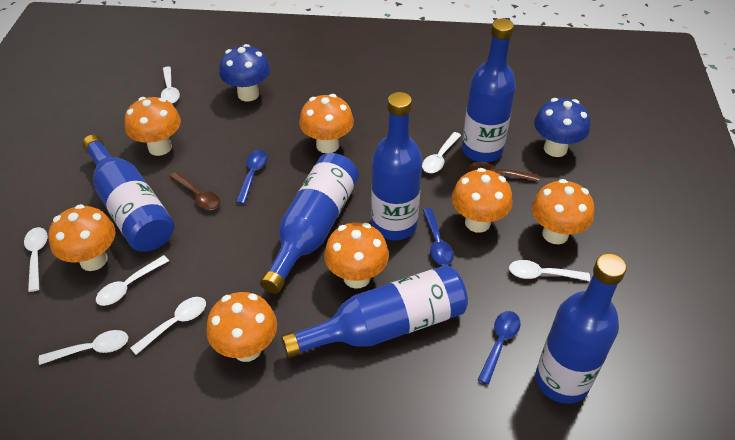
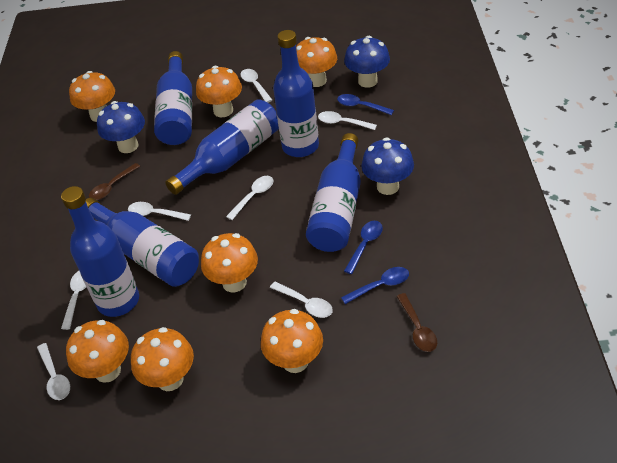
blue mushroom: [219,44,270,102] [534,98,590,157] = 2 -> [97,101,145,153] [344,36,390,88] [361,137,414,195] = 3

